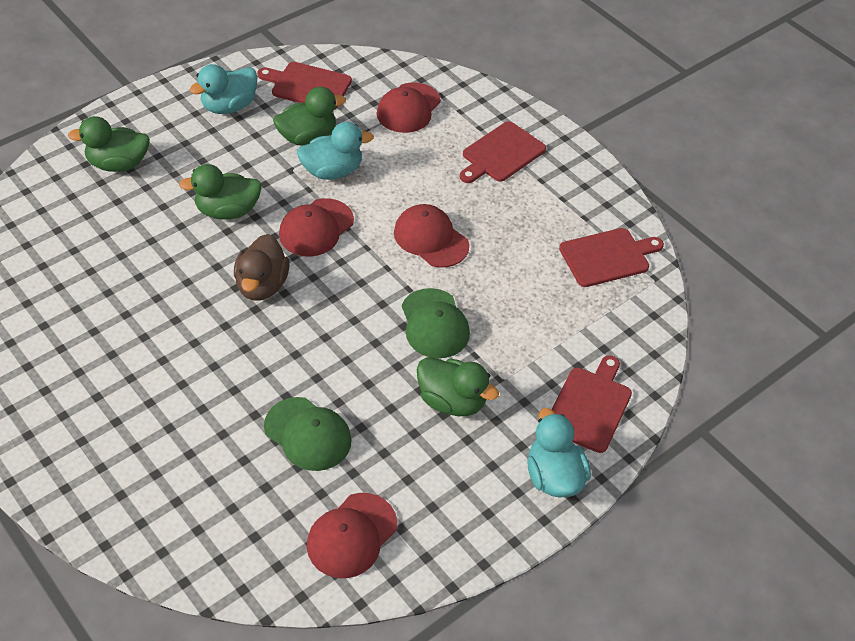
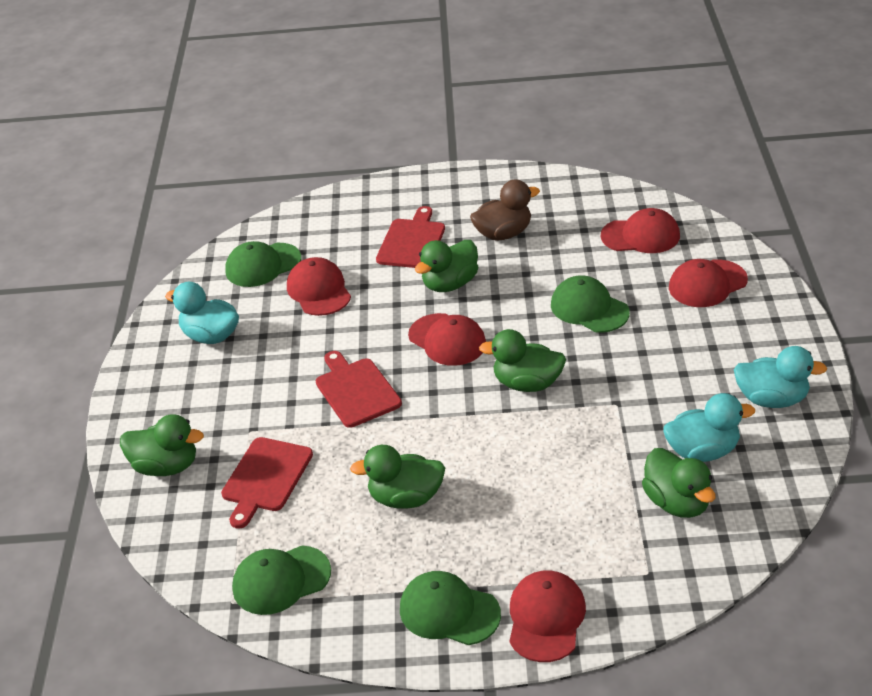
green cap: [264,397,352,471] [402,288,470,358] = 2 -> [225,241,301,287] [232,546,331,615] [400,571,501,645] [551,276,630,333] = 4
green duck: [68,116,150,172] [179,164,262,220] [273,87,346,145] [417,357,499,416] = 4 -> [120,414,204,476] [350,445,445,509] [415,240,478,292] [479,329,566,392] [642,448,715,518] = 5
red cap: [279,198,354,257] [307,493,397,578] [376,82,441,133] [394,204,469,268] = 4 -> [287,257,351,316] [408,313,486,366] [509,570,586,662] [601,208,680,253] [669,259,748,307] = 5
red cutting board: [257,62,352,110] [460,121,546,183] [551,355,632,453] [559,228,664,287] = 4 -> [221,437,313,529] [316,351,402,428] [376,206,445,268] = 3

